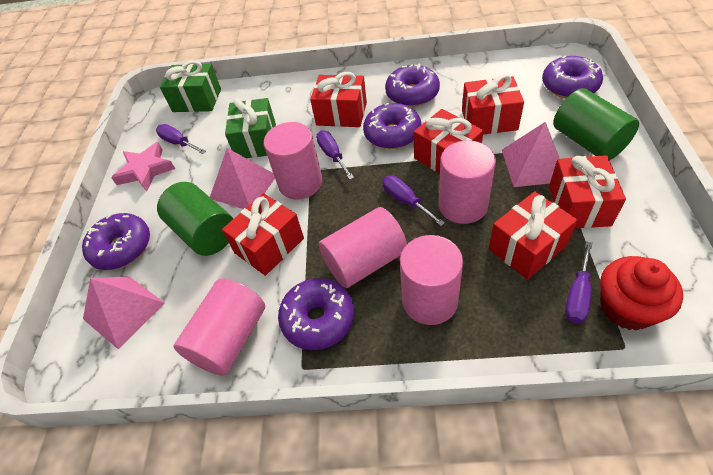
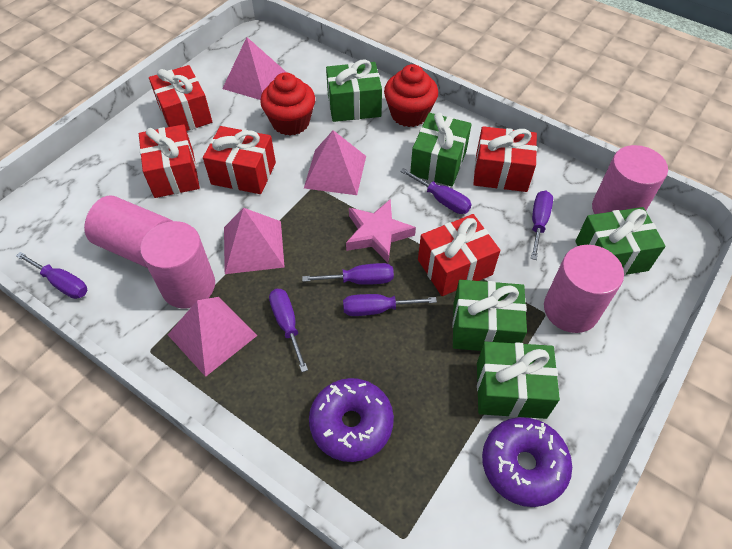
green cylinder: [157,182,233,256] [553,88,639,160] = 2 -> none = 0
green gift: [160,60,221,112] [225,98,276,158] = 2 -> [326,59,382,122] [410,113,472,186] [452,280,527,351] [477,342,560,419] [575,207,666,275] = 5
pink cylinder: [173,278,265,376] [264,122,322,199] [319,207,407,288] [400,235,463,325] [439,140,496,224] = 5 -> [84,195,172,268] [140,221,215,309] [544,245,624,333] [592,145,668,214] = 4
pink pyramid: [83,276,165,349] [210,148,275,209] [502,122,560,187] = 3 -> [168,297,258,377] [222,37,286,100] [224,208,285,274] [304,130,366,195] = 4
purple donut: [82,213,150,270] [278,278,354,350] [363,103,421,149] [385,63,440,107] [542,56,603,98] = 5 -> [309,378,394,462] [482,417,572,507] = 2
purple screwdriver: [156,124,206,154] [316,130,354,180] [383,176,445,226] [565,241,592,324] = 4 -> [16,252,87,299] [269,289,308,372] [302,263,394,285] [343,294,437,316] [400,168,472,214] [531,191,553,260] = 6
red cupcake: [600,256,683,330] = 1 -> [260,72,315,136] [384,64,438,127] = 2
red gift: [222,193,304,276] [310,72,367,127] [414,109,484,173] [462,74,524,134] [489,191,578,280] [549,155,626,229] = 6 -> [139,124,200,198] [149,65,212,131] [203,126,276,194] [418,214,500,296] [473,126,537,192] = 5

